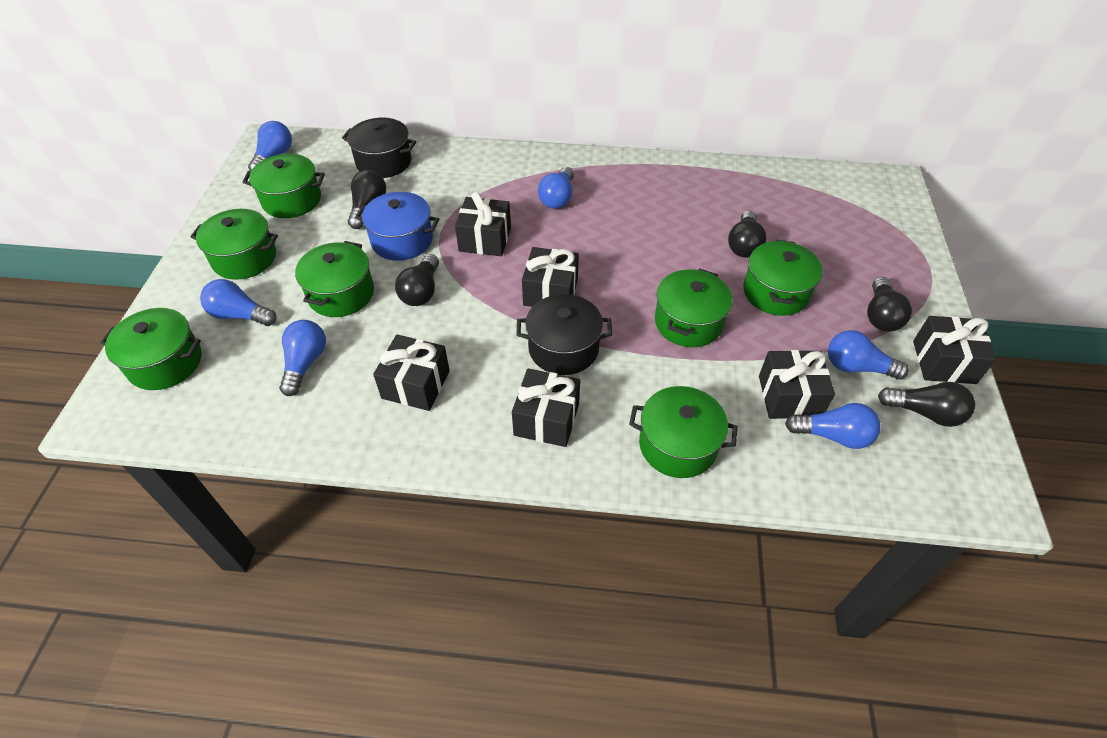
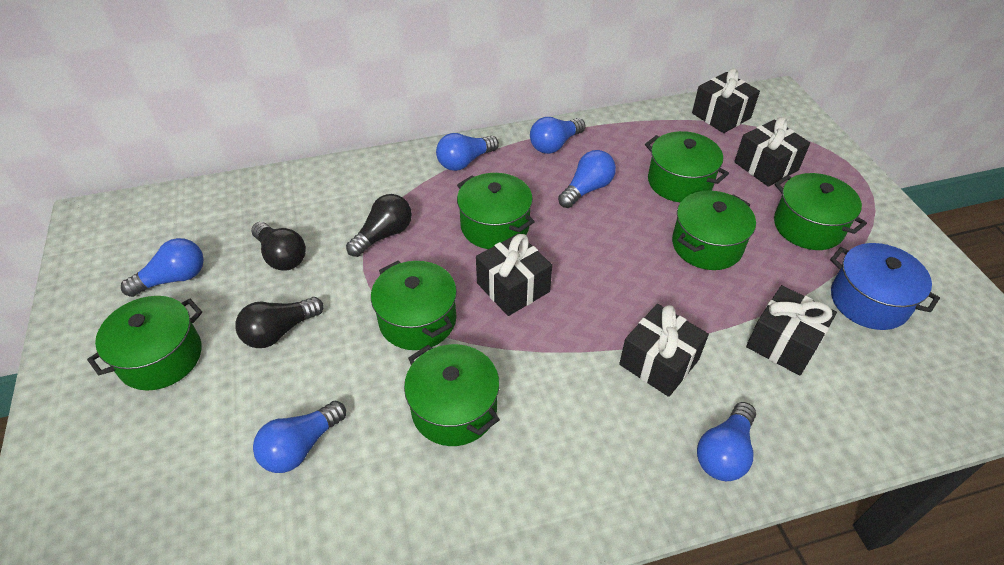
black gift: [373,334,450,411] [455,192,511,256] [512,368,580,447] [522,247,579,307] [759,350,835,419] [913,316,996,384] = 6 -> [476,233,552,316] [619,304,709,397] [692,68,760,133] [734,117,810,187] [746,285,837,375] = 5
black light bulb: [348,170,386,229] [395,254,439,306] [728,211,767,258] [867,277,912,331] [878,382,975,427] = 5 -> [235,297,324,348] [251,222,306,271] [346,194,412,257] = 3
black pot: [342,118,416,178] [516,294,612,375] = 2 -> none = 0

